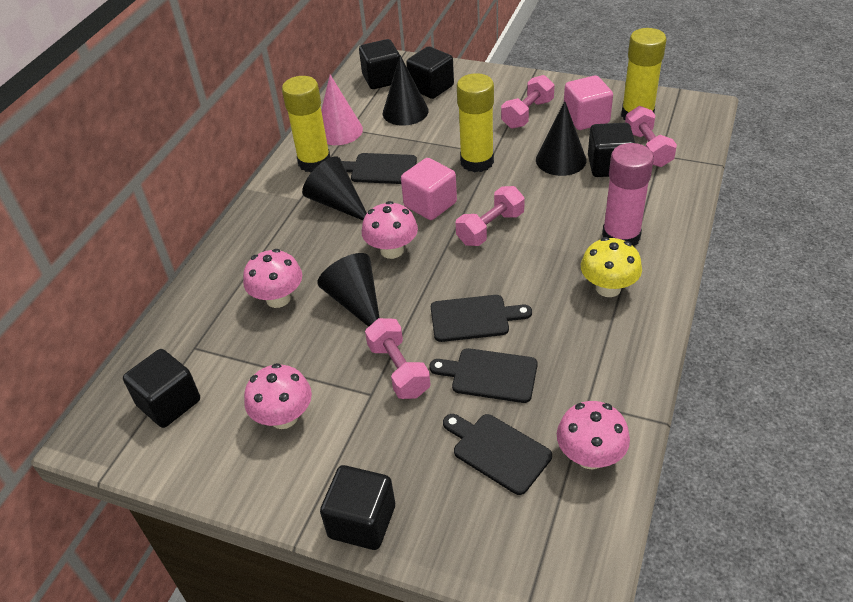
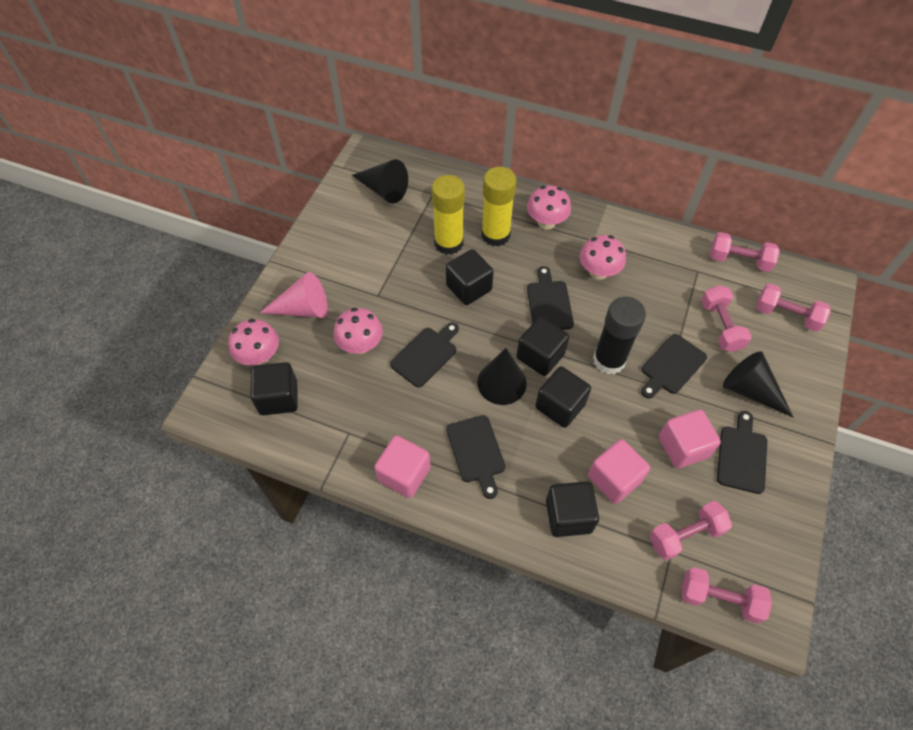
black cone: [302,157,367,220] [317,253,380,327] [383,55,429,126] [536,101,587,176] = 4 -> [352,159,408,203] [477,348,527,405] [723,351,793,417] = 3
black cutting board: [342,153,417,184] [429,348,538,403] [431,295,532,342] [443,414,552,495] = 4 -> [390,322,459,387] [446,415,505,499] [527,266,574,330] [641,334,707,399] [717,411,767,494] = 5
black glue stick: none = 0 -> [593,297,646,374] = 1
pink cube: [401,158,457,220] [564,75,613,130] = 2 -> [374,435,431,498] [588,439,650,504] [659,409,721,469] = 3
pink dumbbell: [365,318,431,399] [456,186,525,246] [501,75,555,129] [625,106,677,167] = 4 -> [649,501,732,560] [682,567,772,624] [701,285,752,352] [710,232,780,272] [756,283,831,332] = 5
pink glue stick: [602,143,654,246] = 1 -> none = 0
yellow glue stick: [282,76,330,172] [457,73,494,172] [621,28,667,120] = 3 -> [431,175,465,255] [481,167,517,247] = 2
yellow mushroom: [581,237,642,297] = 1 -> none = 0

